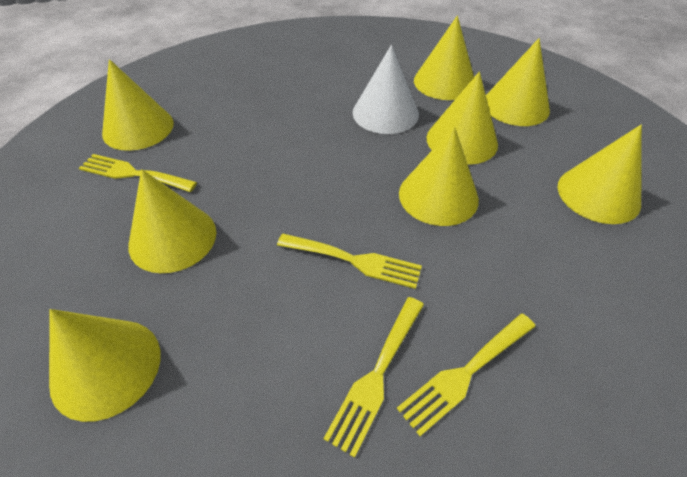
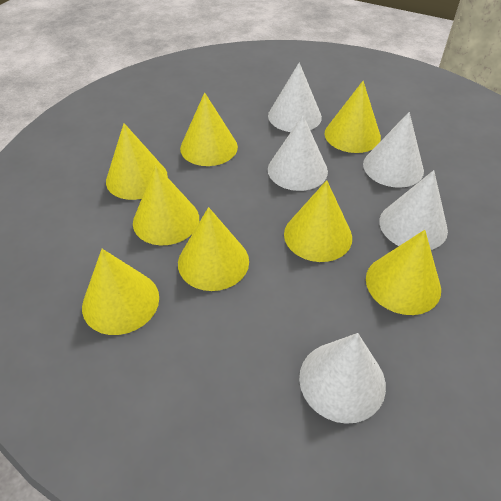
white cone: [353,45,419,134] = 1 -> [268,62,322,132] [268,115,328,191] [299,333,386,424] [363,112,424,188] [379,170,448,250] = 5
yellow fork: [79,154,197,192] [277,234,422,289] [323,297,424,458] [397,314,536,436] = 4 -> none = 0

